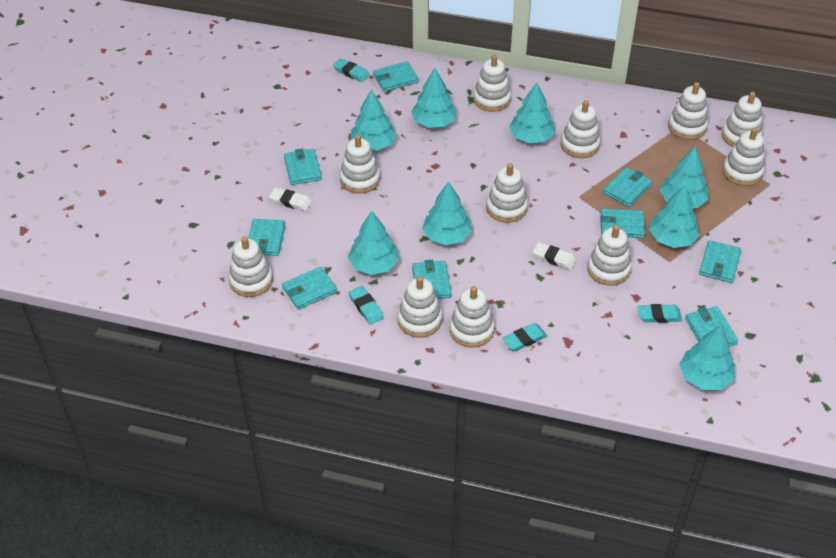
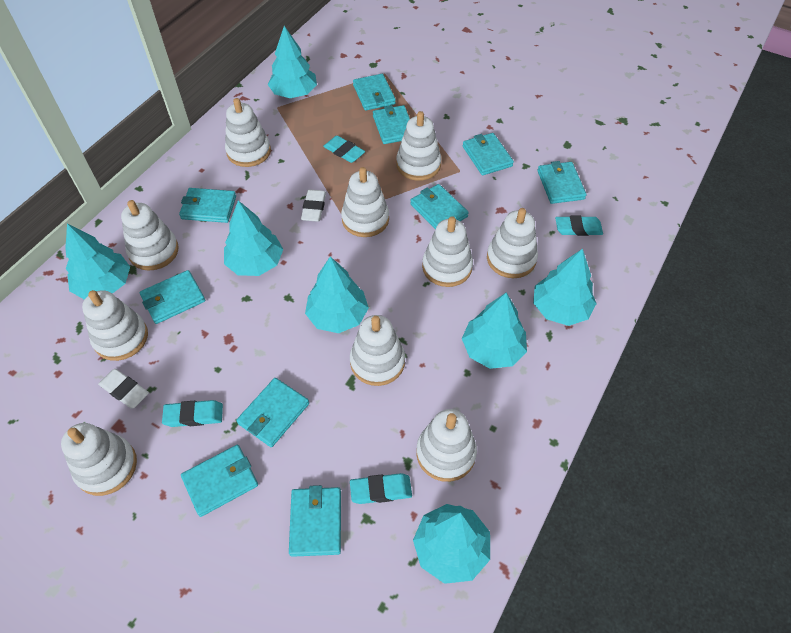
turquoise tree: [348,211,399,275] [351,89,397,151] [411,67,457,128] [422,181,472,245] [509,82,555,143] [649,185,700,248] [660,147,709,208] [679,325,735,390] = 8 -> [65,224,130,300] [224,200,283,276] [268,26,317,98] [305,257,369,333] [413,504,490,584] [462,293,527,369] [533,249,597,326] = 7
turquoise wallet: [248,219,285,256] [282,267,337,310] [284,149,322,185] [373,61,419,92] [412,260,451,299] [600,208,645,238] [603,167,652,207] [685,306,738,346] [699,240,741,283] = 9 -> [140,270,205,324] [179,188,236,223] [181,445,258,517] [236,378,309,447] [289,485,341,557] [353,74,396,111] [373,105,410,144] [410,184,469,229] [463,133,514,175] [538,161,587,204] = 10
white stacking toy: [228,236,273,297] [340,135,380,194] [397,276,442,338] [449,286,495,348] [473,55,511,112] [486,163,528,223] [560,100,601,158] [587,225,631,286] [668,82,708,140] [721,92,762,147] [723,127,765,186] = 11 -> [61,423,137,496] [82,290,148,361] [121,200,179,271] [225,98,271,167] [341,167,389,237] [350,315,405,386] [396,111,441,181] [416,409,477,482] [422,216,473,287] [487,208,538,278] = 10

